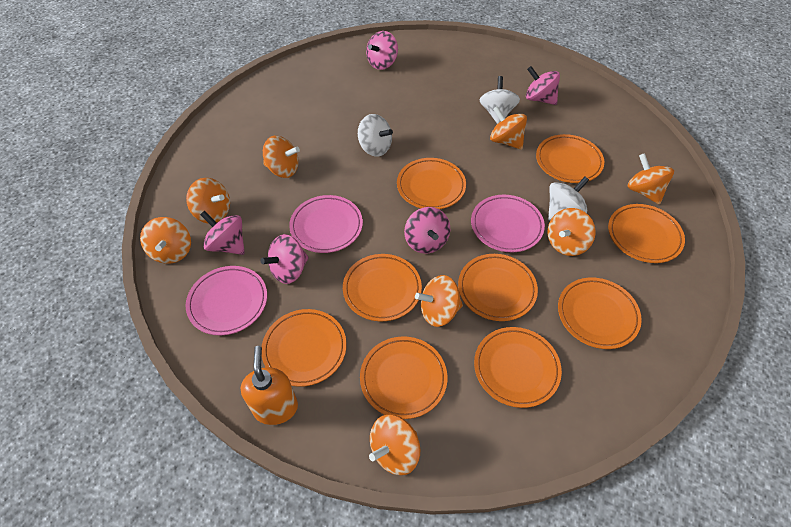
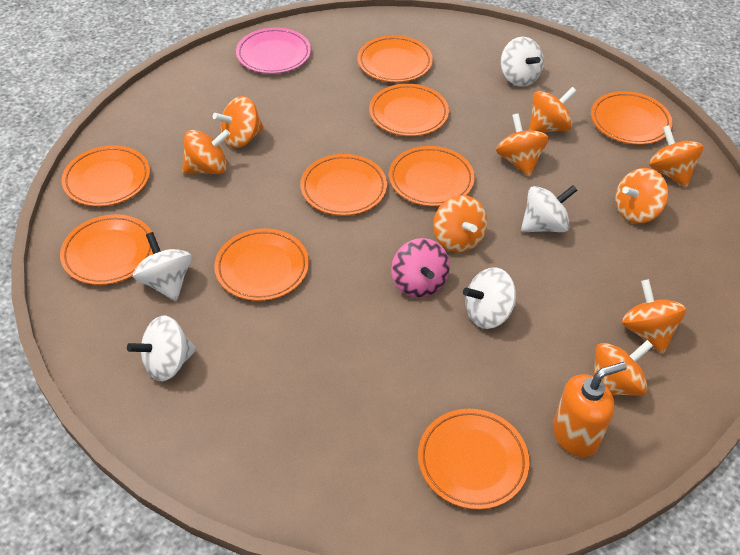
orange spinning top: [140,217,191,264] [186,178,230,224] [263,136,300,178] [369,415,420,475] [415,275,463,327] [490,106,527,150] [548,208,596,256] [627,153,674,204] = 8 -> [182,129,230,174] [213,96,264,148] [433,195,487,253] [496,113,549,177] [529,87,577,133] [593,340,653,396] [615,168,668,224] [622,279,686,354] [649,125,703,187] = 9
pink plate: [186,266,267,335] [289,195,363,253] [471,195,545,252] = 3 -> [236,27,311,74] = 1
pink spinning top: [200,211,245,255] [260,234,309,284] [366,31,398,70] [404,207,450,254] [526,66,560,105] = 5 -> [391,238,450,298] = 1
white spinning top: [358,114,393,157] [480,76,520,124] [548,177,589,221] = 3 -> [127,316,196,381] [133,232,191,301] [463,267,516,329] [501,37,544,87] [521,185,578,232] = 5

